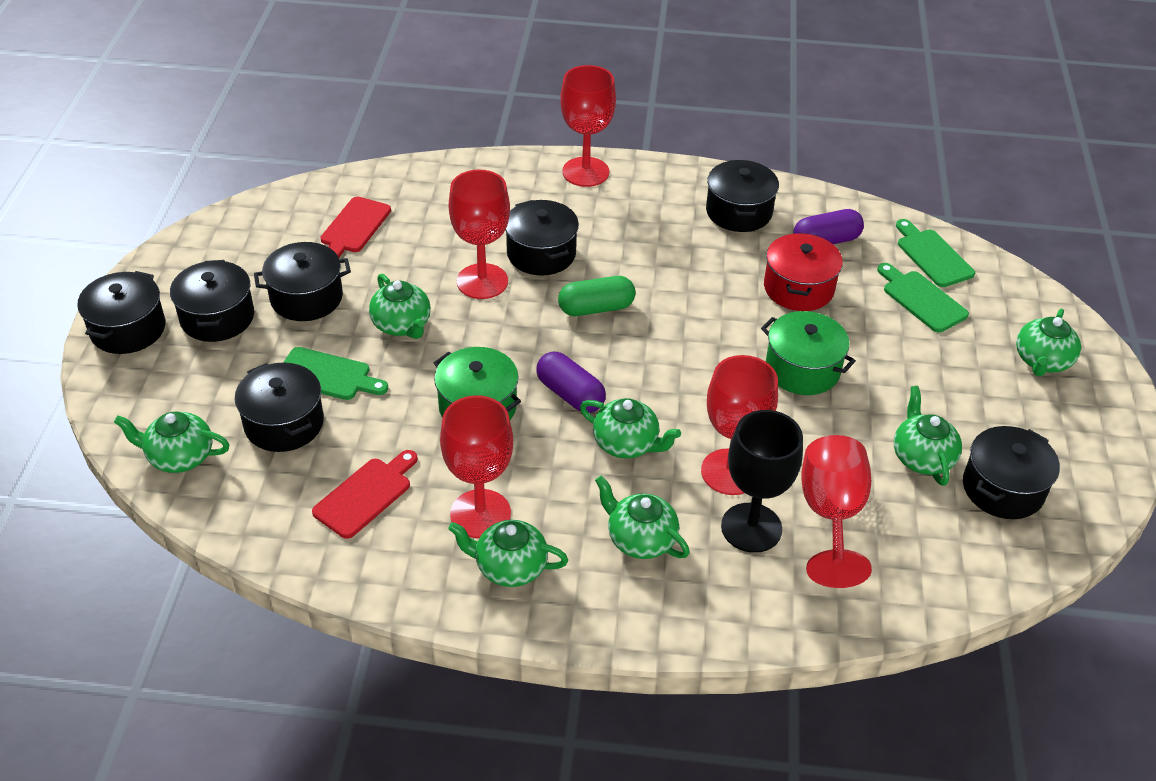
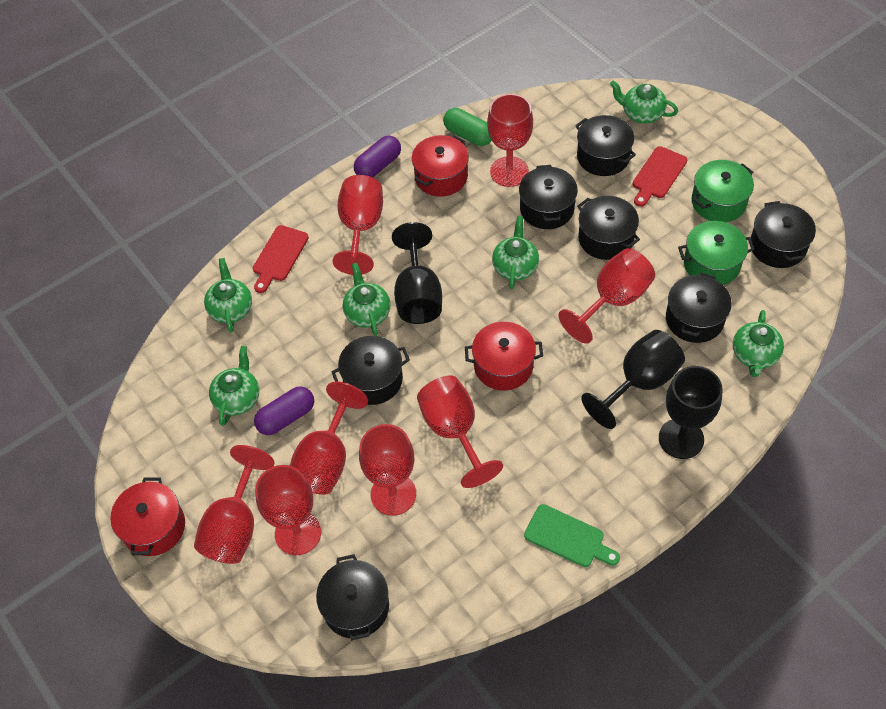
black goblet: [721,410,803,553] = 1 -> [392,222,442,324] [581,330,685,429] [659,366,723,459] = 3
green cutting board: [283,347,388,400] [877,263,969,333] [896,219,975,287] = 3 -> [524,504,620,567] = 1
green teapot: [114,412,230,473] [369,274,431,339] [448,520,568,587] [580,398,681,458] [595,475,690,559] [894,386,962,486] [1016,309,1081,376] = 7 -> [204,258,252,332] [209,346,259,426] [343,263,391,336] [492,216,539,289] [610,81,678,124] [733,310,784,377] = 6
red goblet: [440,395,513,538] [448,170,510,299] [560,65,616,187] [701,355,778,495] [801,435,872,588] = 5 -> [194,445,275,564] [255,465,321,555] [290,382,368,495] [332,175,383,275] [359,424,416,516] [417,376,503,488] [487,94,533,187] [558,248,655,344] = 8
red pot: [764,233,843,311] = 1 -> [111,477,185,556] [412,135,469,197] [465,322,543,391] = 3

